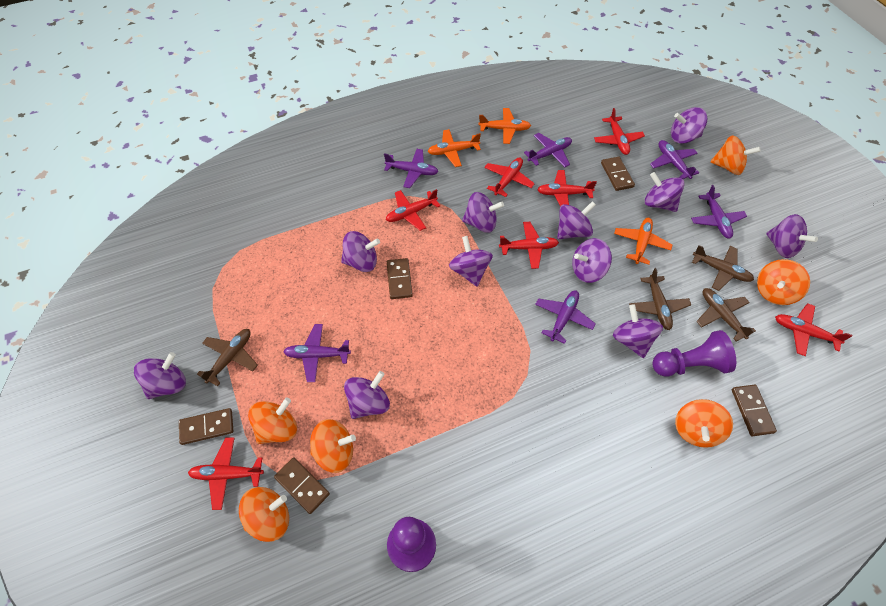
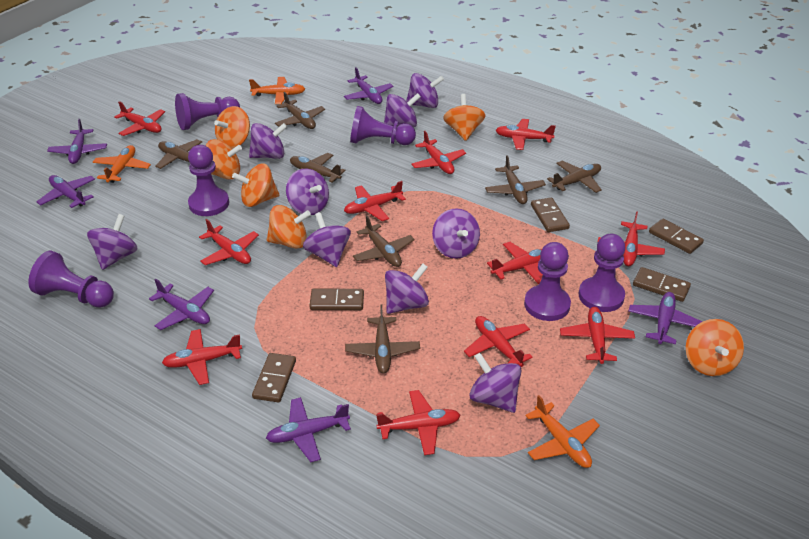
brown plane: [197,329,258,386] [629,268,691,330] [692,245,754,291] [696,288,756,342] = 4 -> [155,139,202,169] [275,92,325,129] [290,153,346,182] [345,305,420,373] [353,215,415,267] [485,155,546,204] [547,161,602,193] = 7
purple pawn: [387,517,436,572] [652,330,736,377] = 2 -> [29,251,114,308] [175,93,240,130] [188,145,229,216] [350,106,416,145] [524,242,571,321] [579,234,625,312] = 6
purple spinning top: [134,352,186,399] [341,231,380,272] [344,371,390,419] [449,236,493,287] [462,192,504,233] [557,201,596,239] [572,238,612,283] [613,304,663,358] [645,172,685,212] [671,107,707,144] [766,214,818,258] = 11 -> [87,214,137,270] [249,123,287,159] [286,168,329,215] [303,212,351,267] [384,93,421,127] [385,264,429,314] [406,73,444,108] [432,208,480,259] [469,353,522,413] = 9
red plane: [188,437,264,510] [386,189,440,231] [484,157,535,197] [499,222,559,269] [537,170,597,206] [594,108,645,155] [775,303,852,356] = 7 -> [114,101,165,136] [162,329,242,385] [199,219,259,265] [344,181,406,221] [376,390,460,455] [411,131,466,174] [464,316,533,367] [487,242,543,284] [496,119,556,150] [560,307,635,364] [597,211,665,266] = 11

